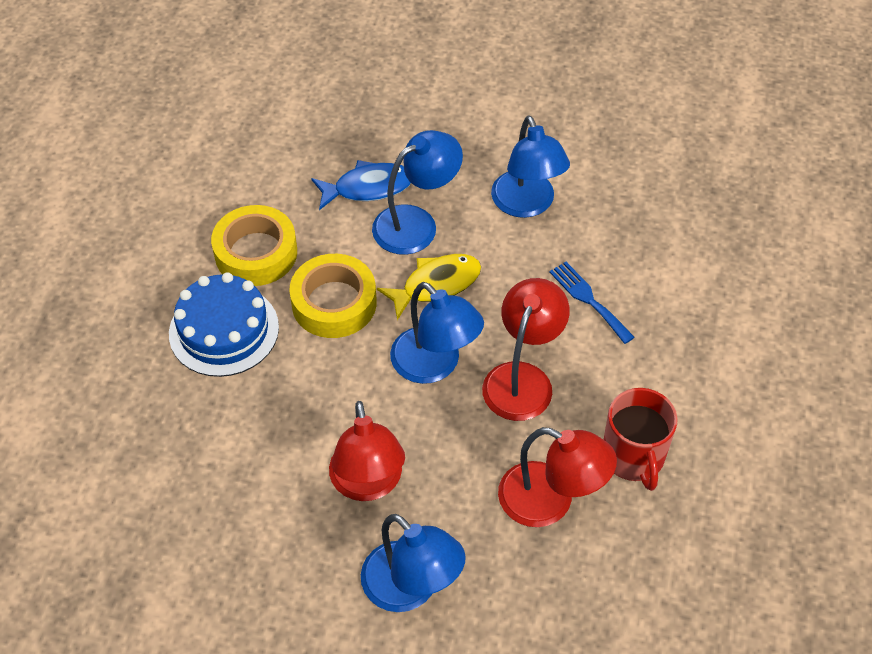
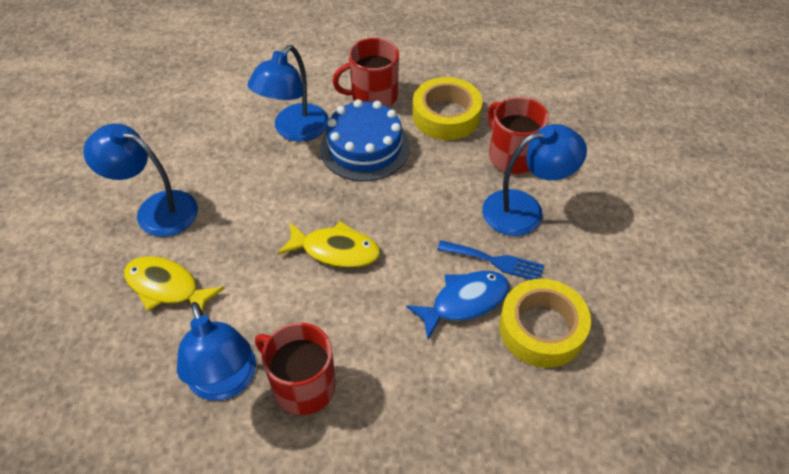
red lamp: [329,401,405,501] [482,278,570,421] [498,427,617,527] = 3 -> none = 0
red mug: [603,388,678,491] = 1 -> [255,322,336,415] [333,38,399,107] [488,97,549,174] = 3
yellow fish: [377,254,481,320] = 1 -> [124,256,225,313] [278,221,380,268] = 2

